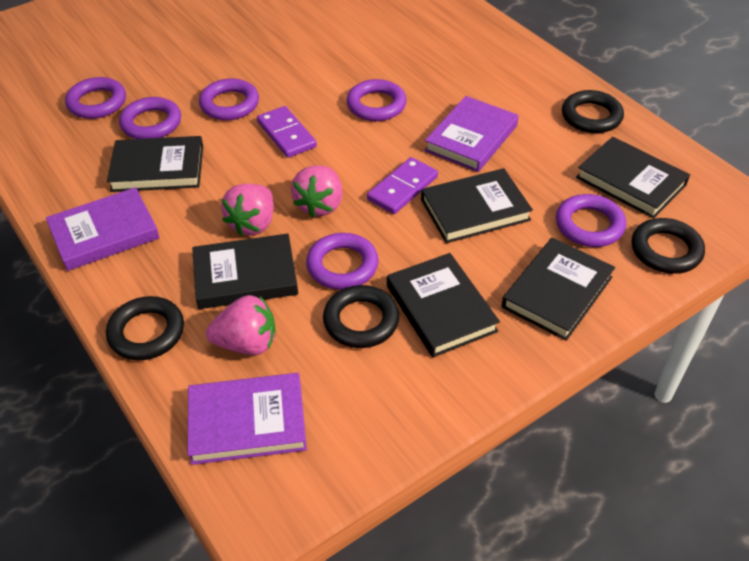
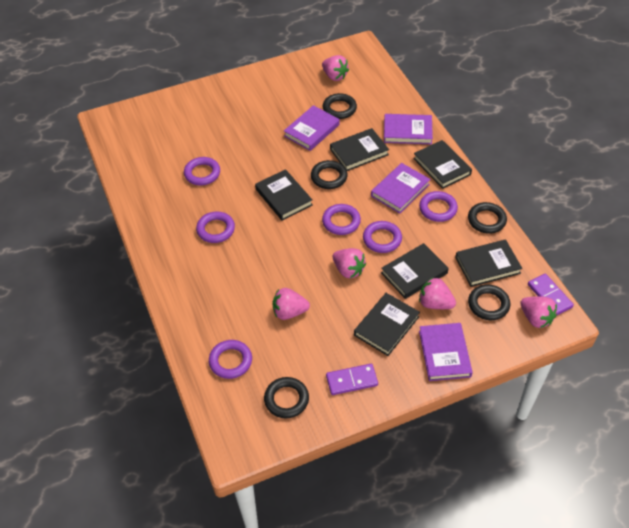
black ring: [106,296,184,360] [323,285,399,348] [562,90,624,133] [632,218,705,274] = 4 -> [264,377,309,418] [311,160,348,189] [323,93,357,119] [468,202,507,234] [468,284,510,320] = 5
pink strawberry: [206,295,276,355] [221,184,274,236] [291,166,343,217] = 3 -> [272,288,310,320] [322,55,349,81] [333,248,366,278] [419,277,456,309] [520,296,557,328] = 5
purple book: [46,187,160,271] [188,373,307,465] [424,96,519,172] = 3 -> [284,105,340,151] [371,163,431,214] [384,114,433,144] [419,323,473,381] = 4

